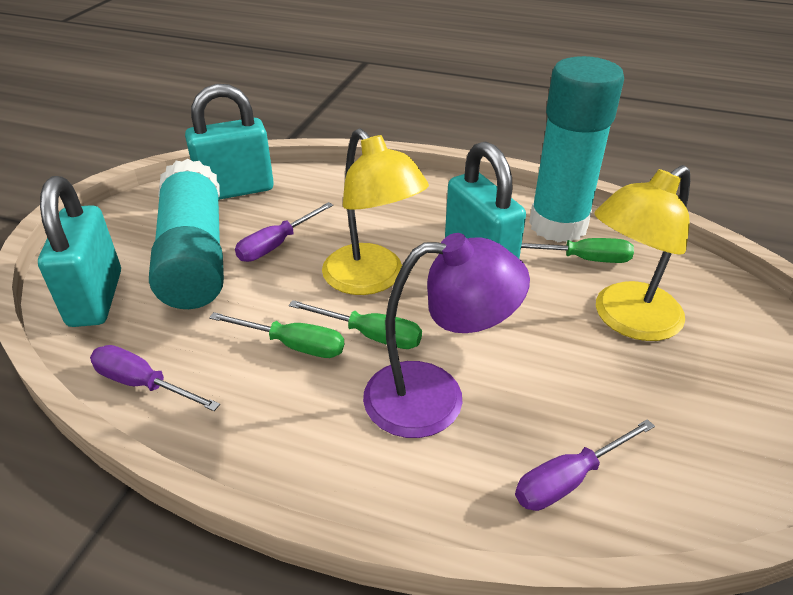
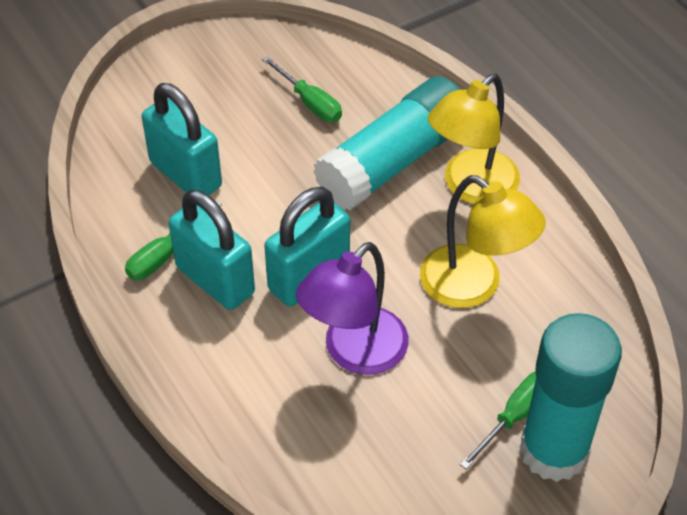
purple screwdriver: [90,345,220,411] [235,202,333,262] [515,419,655,511] = 3 -> none = 0

